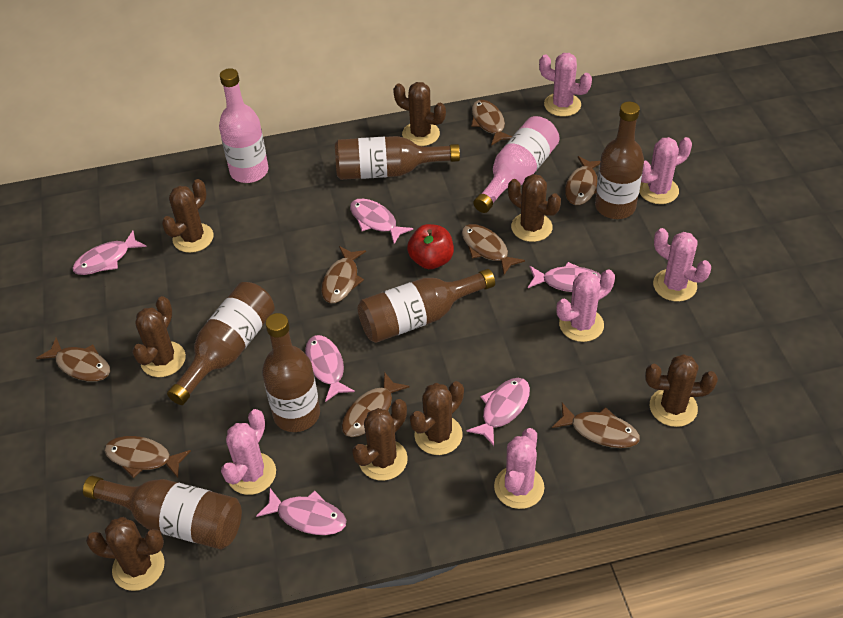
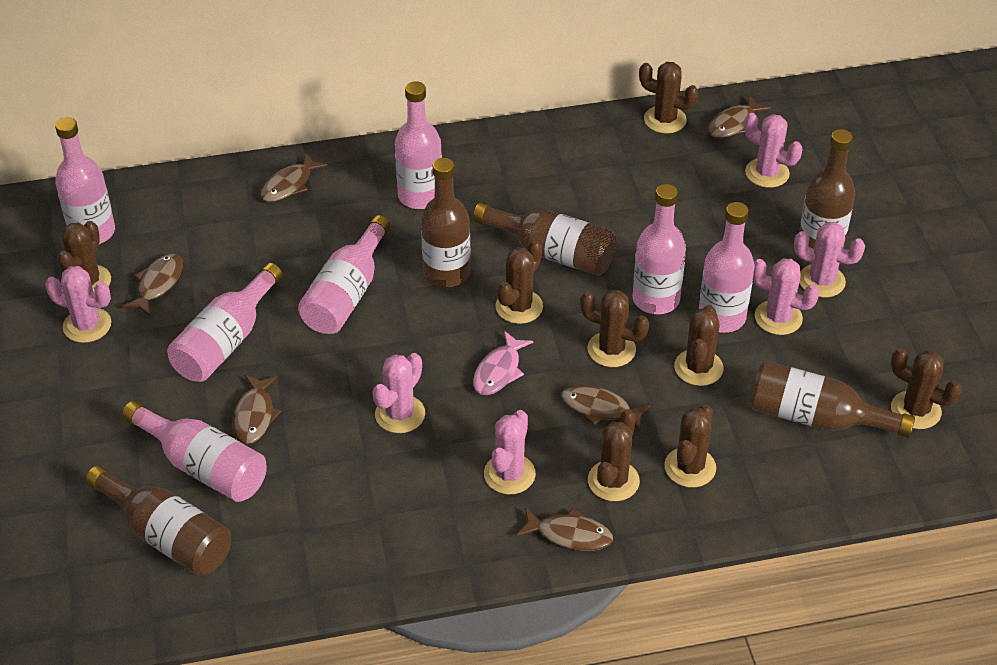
brown bottle: [83,476,242,550] [167,282,275,405] [262,313,320,432] [335,136,460,180] [358,269,495,343] [595,102,644,219] = 6 -> [86,465,231,576] [421,158,470,287] [473,203,616,275] [750,361,915,438] [799,129,855,249] = 5
brown fish: [36,337,110,382] [104,436,191,478] [321,246,366,303] [342,372,410,437] [462,224,525,275] [471,100,512,146] [552,403,640,448] [565,156,600,205] = 8 -> [122,254,183,316] [233,375,282,444] [260,153,328,202] [516,507,613,551] [561,385,651,431] [707,95,771,138] = 6
pink bottle: [219,68,269,183] [473,116,559,213] = 2 -> [55,117,115,244] [122,401,267,502] [167,263,283,382] [298,215,390,334] [395,81,442,209] [632,184,686,314] [699,202,755,333] = 7
pink fish: [72,231,147,275] [256,488,346,535] [305,335,355,402] [350,199,413,244] [466,378,530,446] [528,262,601,292] = 6 -> [473,331,533,395] = 1
red apple: [407,224,454,269] = 1 -> none = 0

